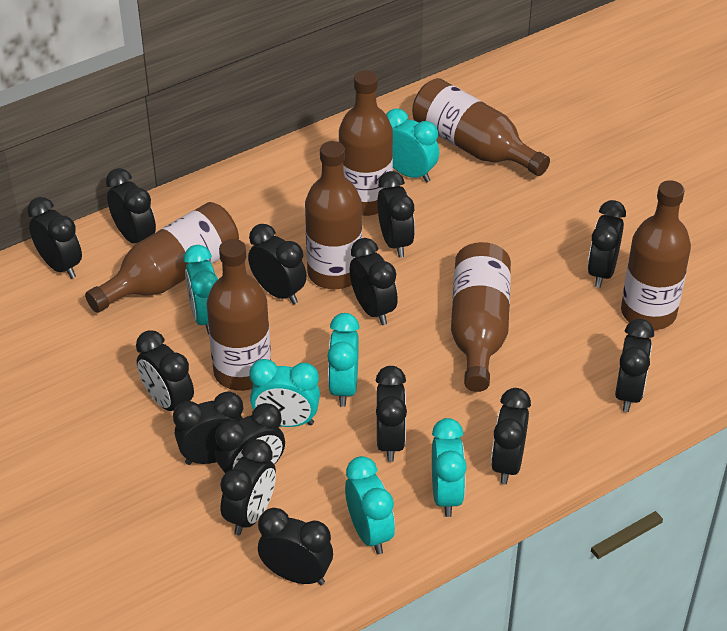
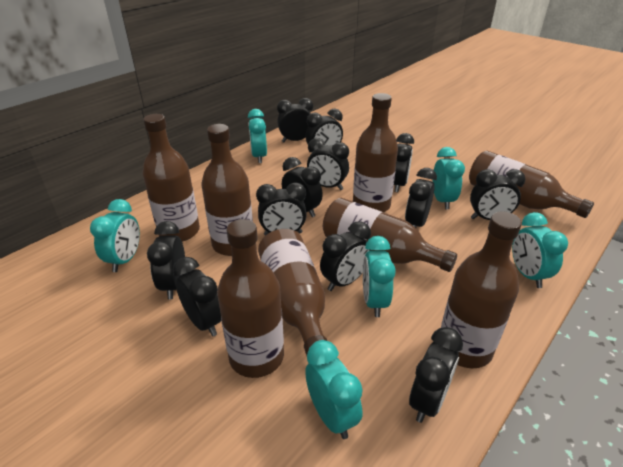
black clock: [27,197,82,279] [106,168,156,243] [136,330,194,411] [173,391,243,465] [215,403,285,473] [220,439,276,535] [248,224,307,305] [258,508,333,585] [350,238,398,325] [376,366,407,462] [377,171,415,258] [491,388,531,484] [587,200,626,288] [615,319,654,412] = 14 -> [147,221,185,300] [173,257,221,337] [256,182,307,236] [277,98,313,142] [282,157,323,217] [306,109,343,154] [307,138,349,190] [320,221,371,291] [394,133,414,192] [405,168,437,228] [409,327,463,423] [470,169,525,220] = 12
brown bottle: [85,202,239,313] [207,239,271,391] [305,141,362,289] [339,70,393,216] [412,78,550,176] [451,242,511,392] [621,180,691,330] = 7 -> [142,114,200,242] [201,124,253,256] [217,219,284,378] [258,229,327,356] [323,198,457,272] [353,93,398,212] [441,211,522,368] [469,151,594,218] = 8

